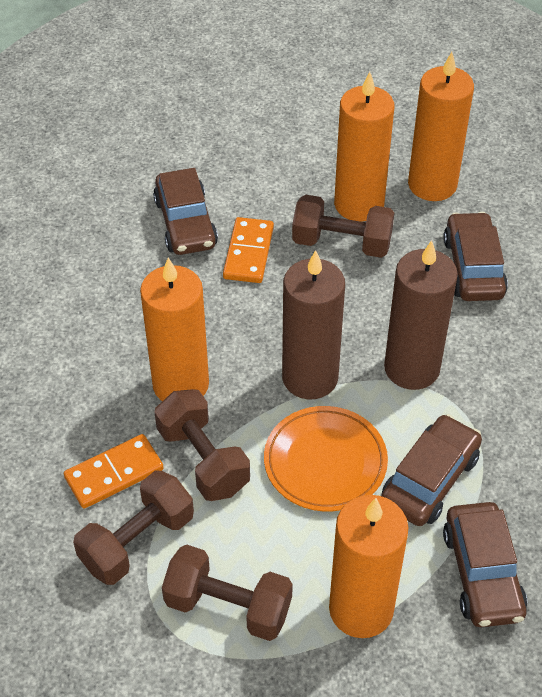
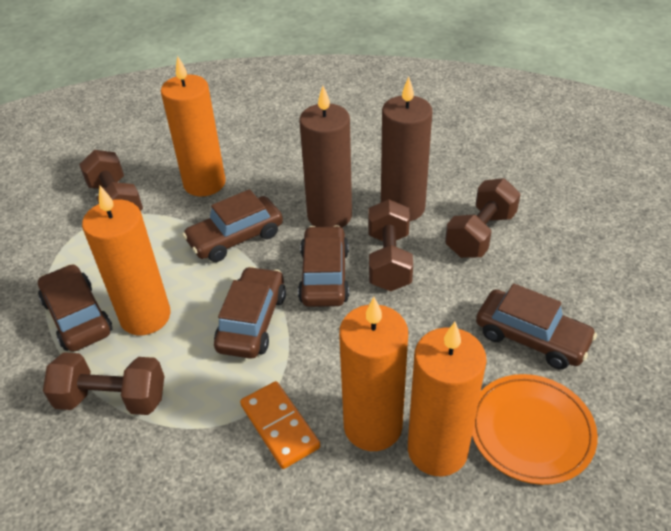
brown car: [153,168,218,255] [381,414,482,526] [443,212,508,301] [443,502,527,627] = 4 -> [38,264,112,352] [182,189,283,262] [214,266,286,359] [298,225,349,307] [476,283,597,370] = 5
orange domino: [64,434,164,509] [223,217,274,283] = 2 -> [240,381,320,469] = 1

